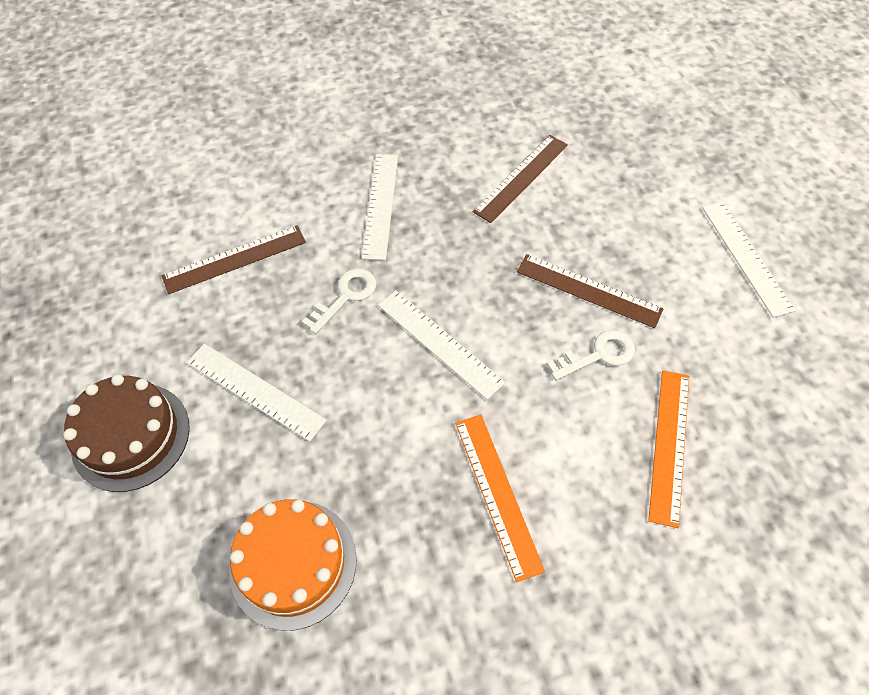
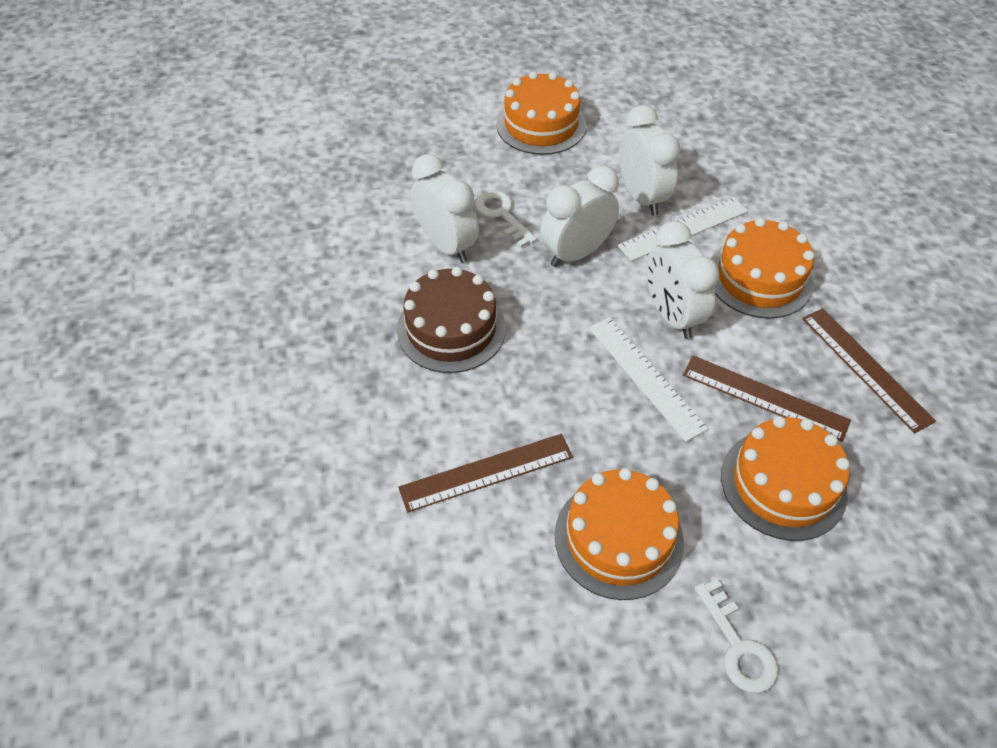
orange cake: [229,499,357,631] = 1 -> [496,71,586,155] [554,468,684,600] [711,218,814,319] [721,416,850,541] = 4
orange ruler: [455,414,545,582] [648,370,689,528] = 2 -> none = 0
white clock: none = 0 -> [411,154,479,263] [540,165,619,267] [619,105,680,216] [646,221,719,339] = 4
white ruler: [186,343,327,442] [362,154,398,260] [378,290,505,400] [702,202,796,318] = 4 -> [589,317,709,442] [617,197,748,261] = 2

